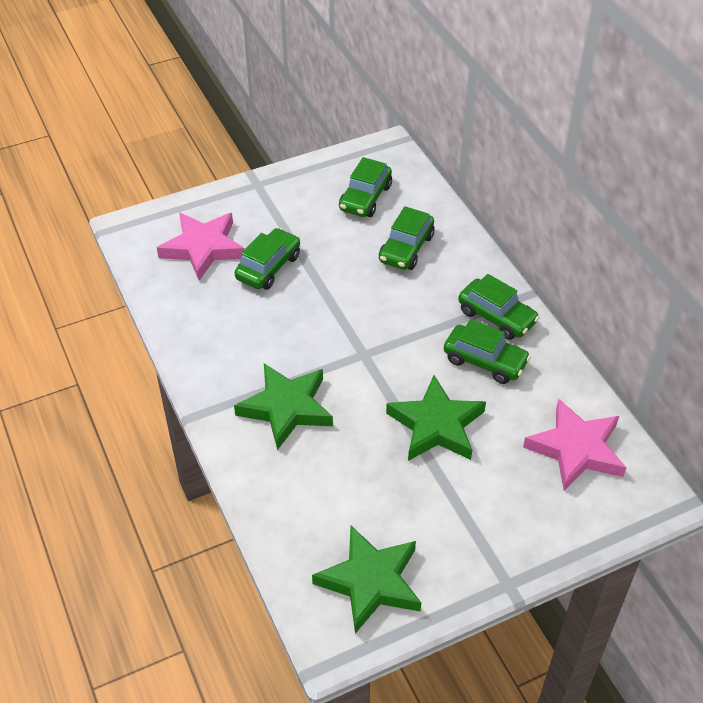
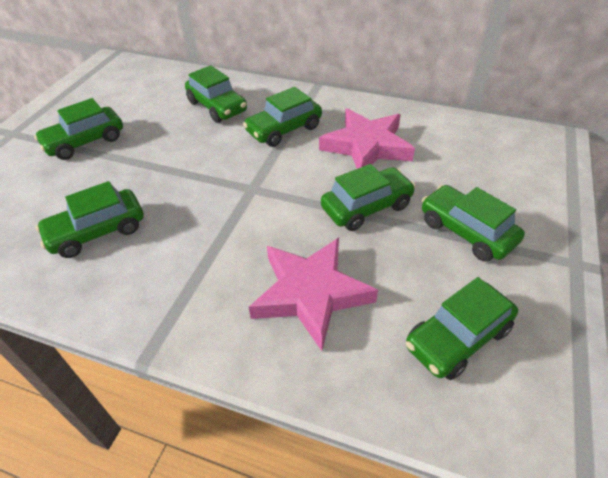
green car: [235,228,300,290] [339,157,392,217] [379,206,435,270] [444,319,531,384] [458,274,540,340] = 5 -> [34,98,123,160] [36,181,144,258] [185,65,247,123] [243,87,322,147] [321,164,416,231] [406,277,518,380] [422,185,525,262] = 7
green star: [234,363,333,450] [312,526,421,634] [386,375,486,461] = 3 -> none = 0

